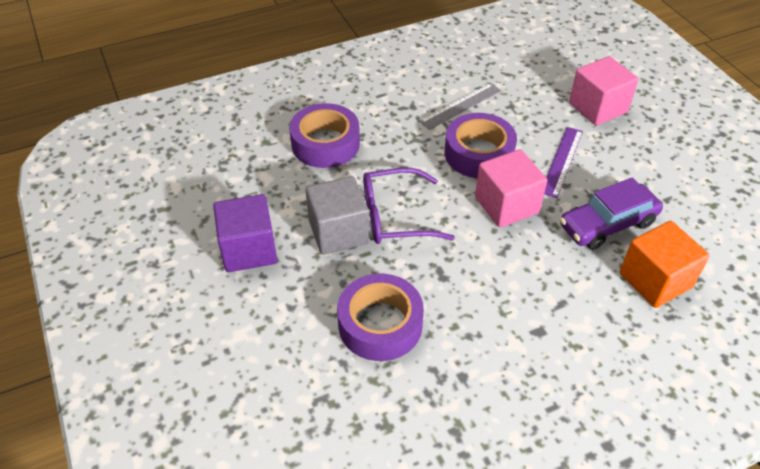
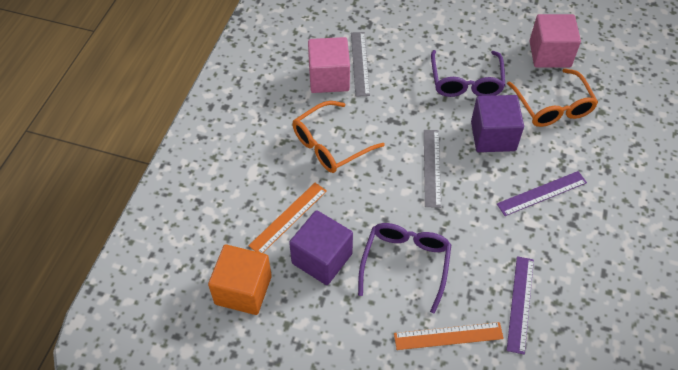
grey cube: [305,176,369,255] = 1 -> none = 0
grey ruler: [419,83,501,130] = 1 -> [351,32,370,96] [424,130,441,208] = 2
orange glasses: none = 0 -> [292,101,385,173] [507,69,598,127] = 2
orange ruler: none = 0 -> [249,183,327,253] [394,322,504,350] = 2
purple car: [560,177,663,250] = 1 -> none = 0
purple cube: [213,194,277,272] = 1 -> [289,210,353,285] [471,95,524,152] = 2
purple glasses: [363,168,455,244] = 1 -> [358,223,451,314] [431,50,505,97] = 2
purple ruler: [544,127,583,198] = 1 -> [497,171,587,216] [507,256,534,355] = 2
purple tape: [289,103,360,168] [337,274,424,361] [445,113,517,178] = 3 -> none = 0

